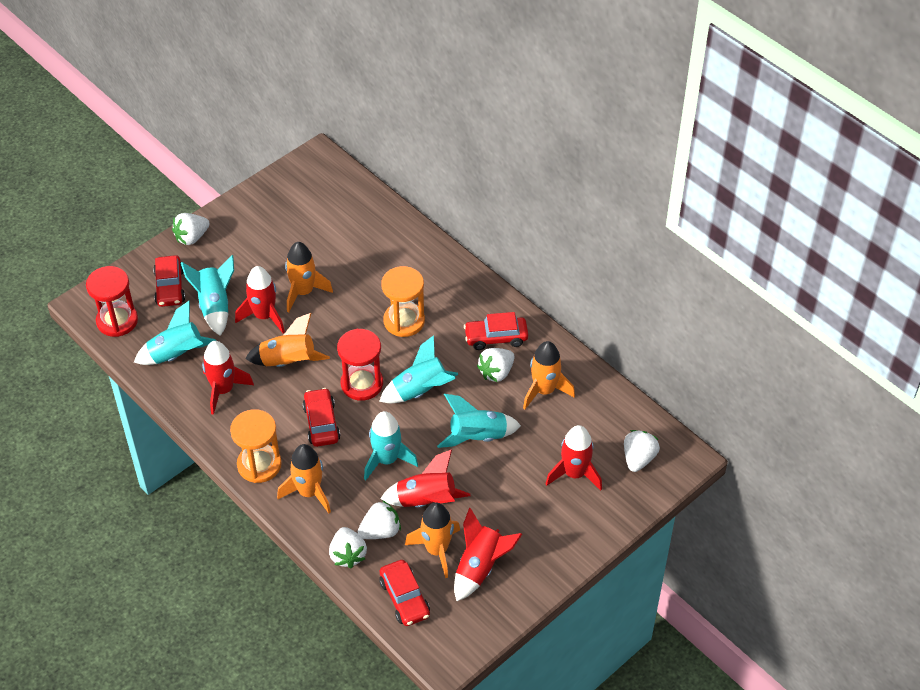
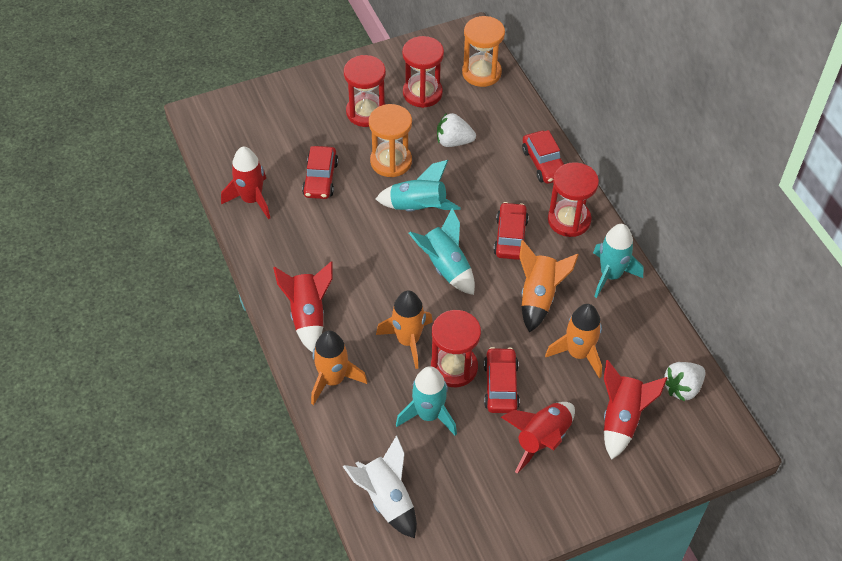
orange rocket: [245,313,330,367] [277,444,331,513] [285,242,333,312] [405,503,460,578] [523,341,575,409] = 5 -> [311,330,367,405] [376,290,433,369] [519,240,579,333] [545,304,602,378] = 4
red hourglass: [86,266,138,337] [337,329,383,401] = 2 -> [344,55,386,127] [402,36,444,108] [431,310,481,387] [548,162,599,237] = 4
red rocket: [202,341,254,415] [235,266,285,333] [381,449,470,508] [454,508,522,601] [545,425,602,491] = 5 -> [221,147,270,220] [273,261,333,353] [501,402,575,474] [604,360,667,460] = 4
turquoise rocket: [134,300,216,365] [181,255,234,336] [364,411,418,480] [379,335,459,403] [437,394,521,448] = 5 -> [376,160,461,212] [396,366,457,436] [409,208,475,295] [593,224,644,298] = 4
white rocket: none = 0 -> [343,435,417,538] = 1
white strawberry: [172,213,210,245] [329,527,367,568] [358,500,401,539] [477,348,514,382] [624,430,660,472] = 5 -> [437,113,476,147] [663,362,706,402] = 2

